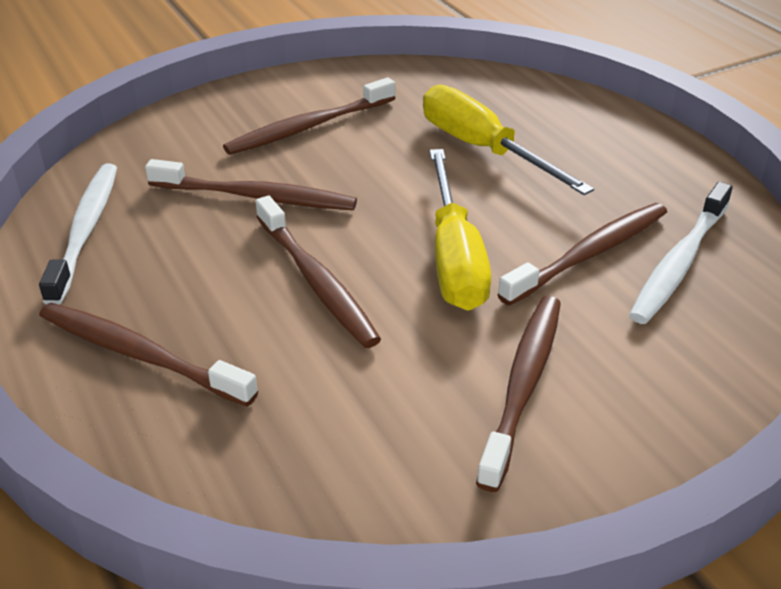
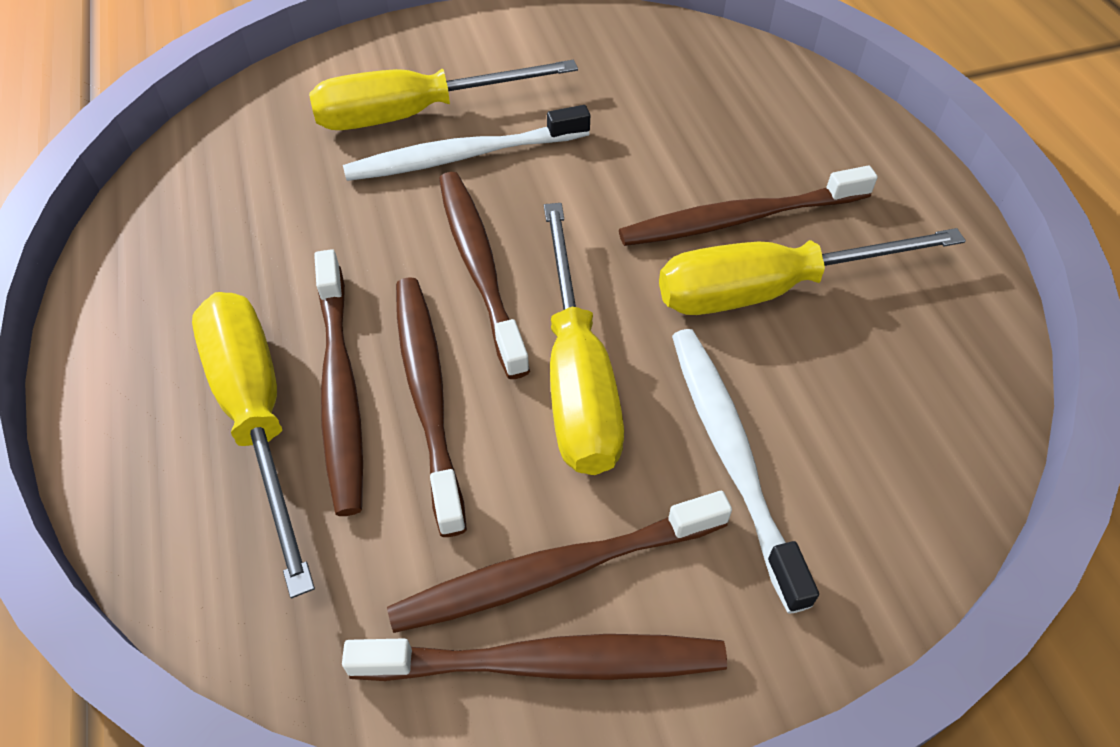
yellow screwdriver: [423,85,594,195] [430,149,491,311] = 2 -> [192,292,315,598] [309,60,578,130] [544,203,624,475] [659,228,966,315] = 4

